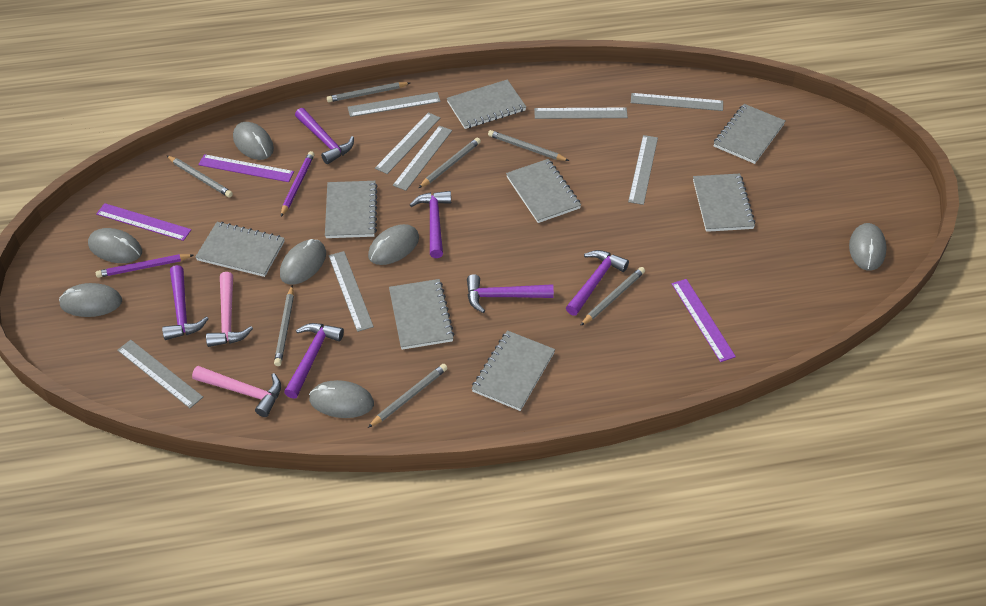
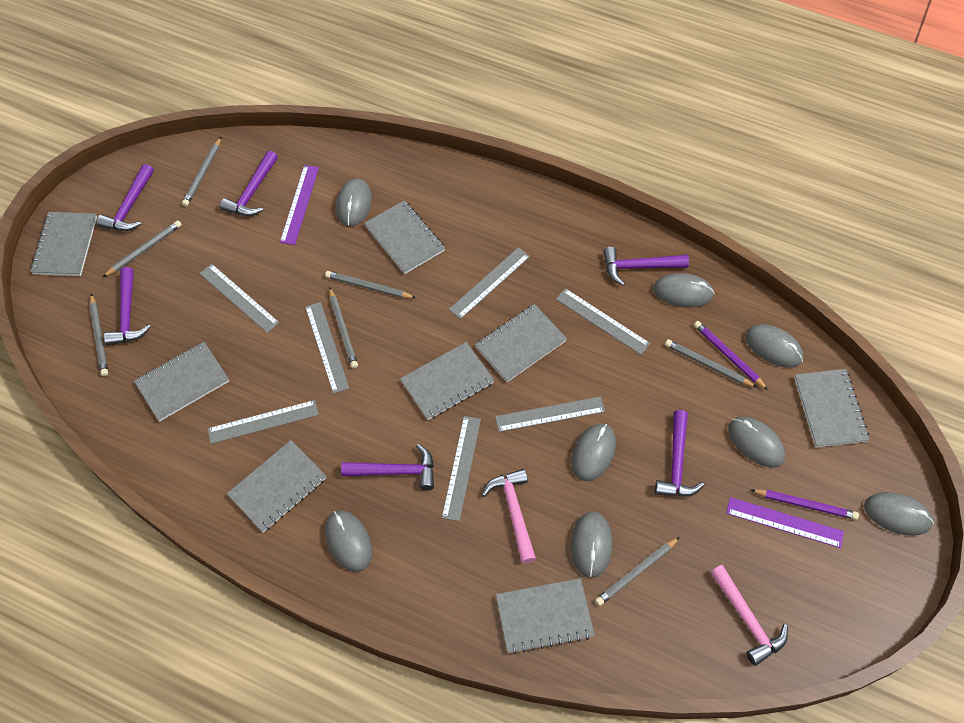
grey mouse: [59,283,122,317] [88,228,142,263] [233,122,274,160] [280,239,326,285] [309,380,374,418] [368,224,419,265] [849,223,887,271] = 7 -> [325,510,372,572] [336,178,372,227] [571,511,612,578] [572,424,616,481] [653,273,714,307] [728,416,785,468] [745,324,803,368] [864,492,934,536] = 8
grey ruler: [117,340,203,408] [329,251,374,332] [348,92,441,117] [375,112,440,174] [393,126,452,191] [534,108,628,119] [628,135,658,205] [631,93,723,111] = 8 -> [200,264,279,333] [208,400,319,444] [305,302,350,394] [442,416,481,521] [449,247,530,319] [495,397,605,432] [556,288,650,355] = 7
purple ruler: [96,203,191,241] [198,154,294,182] [672,279,736,362] = 3 -> [280,165,319,245] [726,497,844,548] = 2

